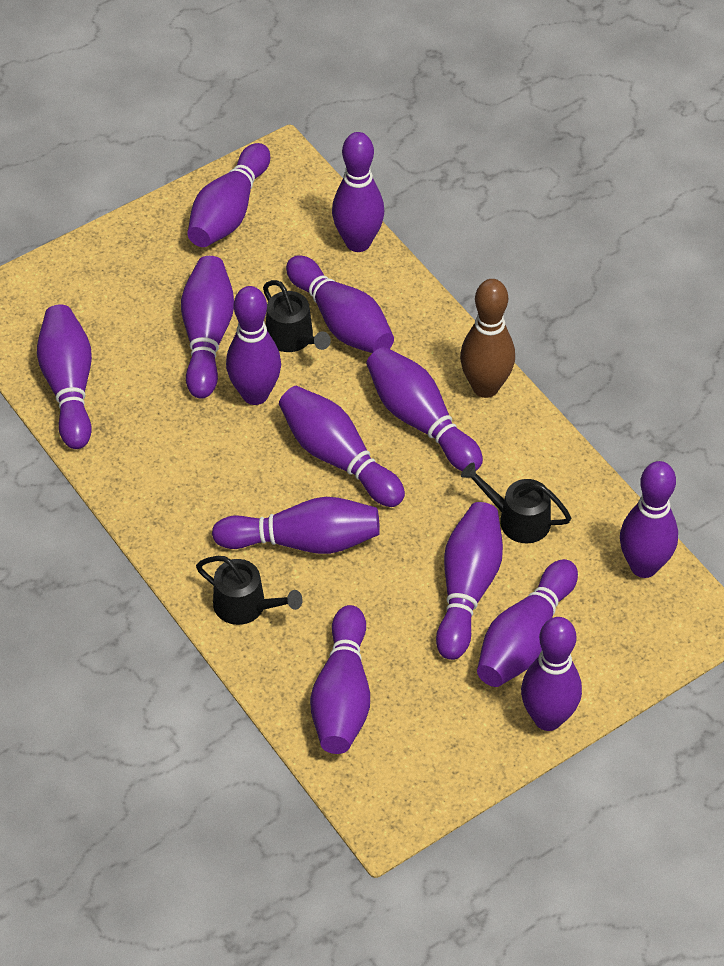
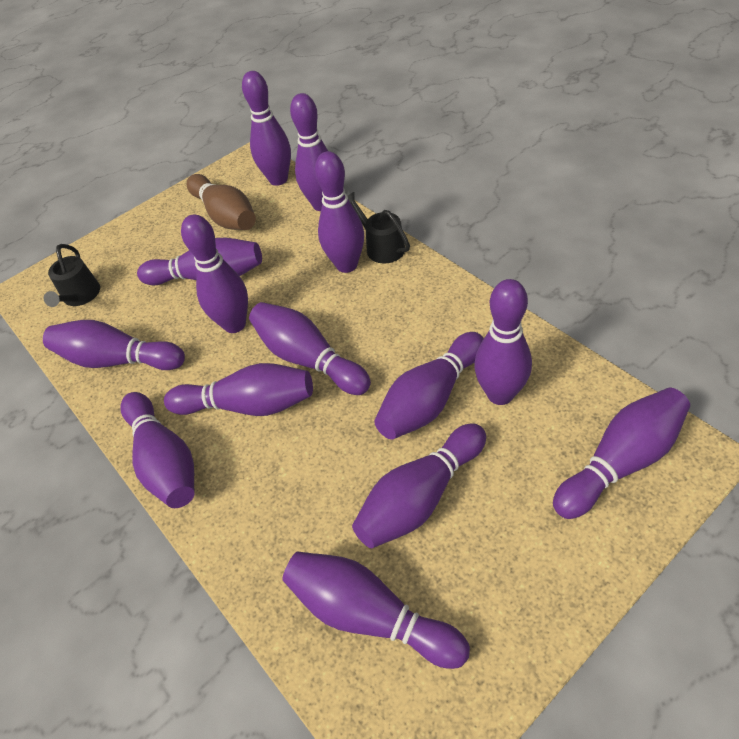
black watering can: [196,556,303,625] [263,280,331,352] [461,463,571,544] = 3 -> [44,244,100,307] [348,192,410,263] = 2

